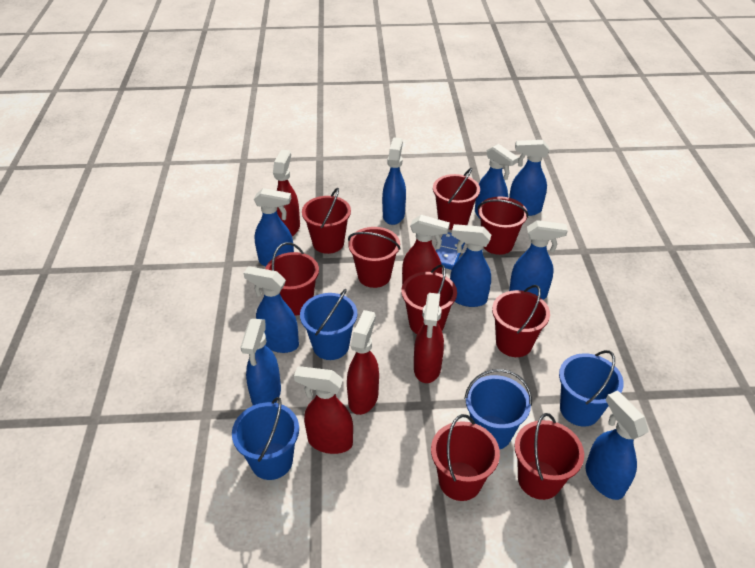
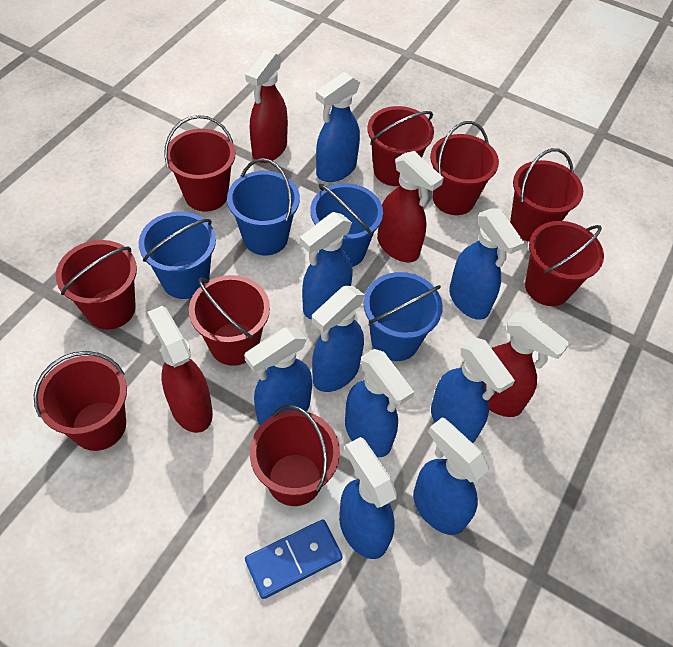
red spray bottle: [273,150,300,236] [294,366,353,454] [347,310,379,415] [402,215,450,285] [414,293,444,383] = 5 -> [147,306,213,433] [245,50,288,163] [377,151,444,262] [484,312,570,417] = 4

